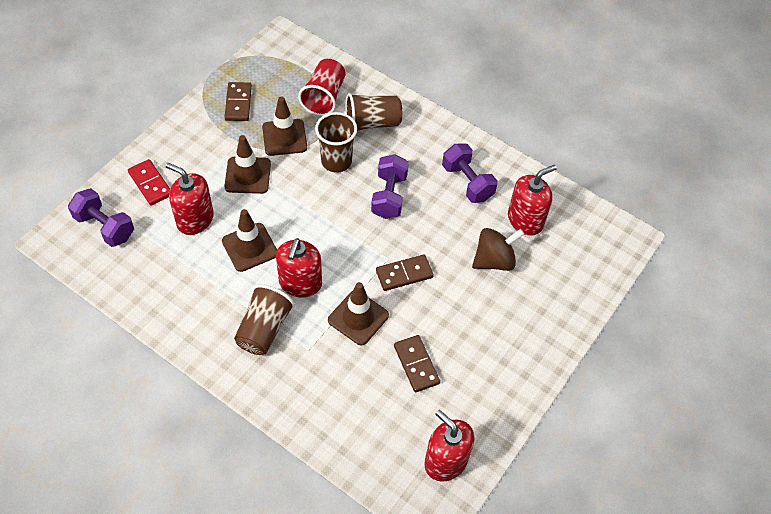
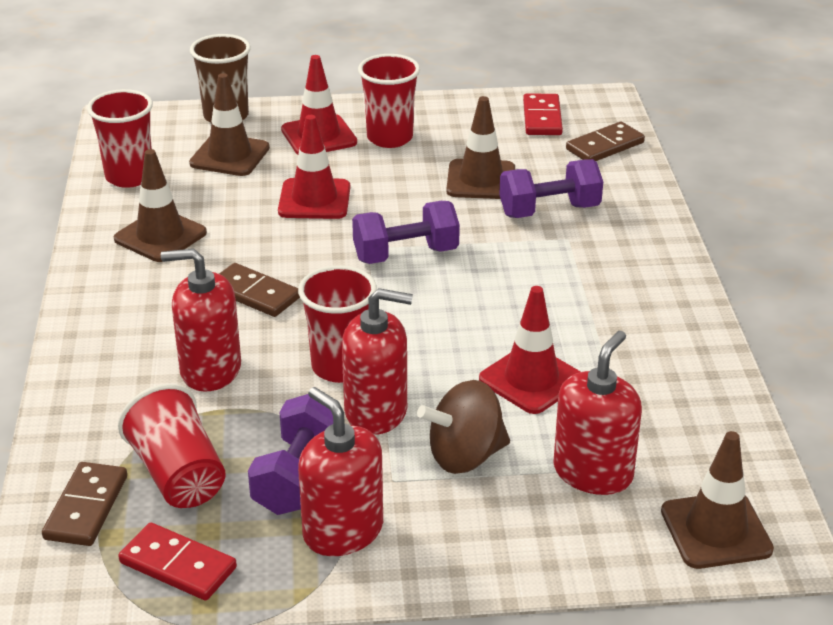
brown cup: [234,284,295,355] [315,112,357,173] [345,93,402,131] = 3 -> [190,34,251,123] = 1
red cup: [298,59,346,116] = 1 -> [87,89,153,188] [118,384,226,508] [298,265,377,383] [358,54,420,148] = 4
red domino: [128,159,170,206] = 1 -> [118,522,237,601] [523,93,563,135] = 2
red traffic cone: none = 0 -> [278,115,350,219] [281,55,357,155] [479,286,581,414] = 3

